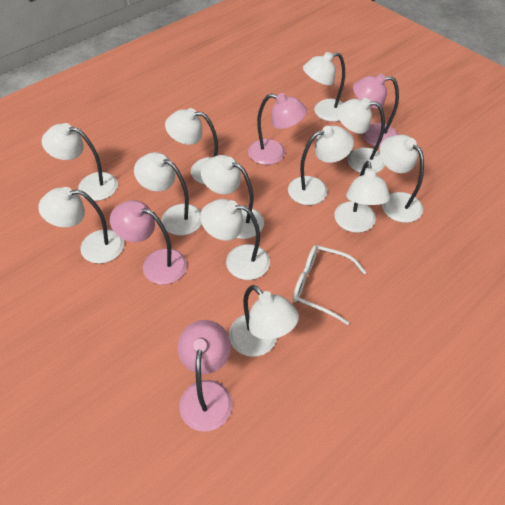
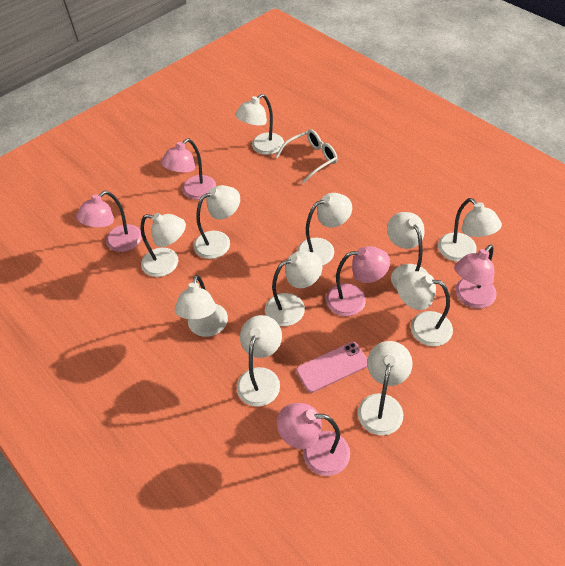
pink lamp: [110,200,187,285] [178,320,233,432] [248,93,307,165] [353,74,399,147] = 4 -> [76,191,142,252] [161,139,216,200] [277,403,350,476] [326,246,390,316] [454,245,497,309] = 5
pink phone: none = 0 -> [296,342,368,393] = 1
white lamp: [38,187,124,264] [42,123,118,201] [134,152,202,236] [165,108,218,184] [200,199,270,280] [201,155,264,239] [229,285,299,357] [288,126,354,205] [303,52,345,122] [334,161,390,233] [337,98,385,173] [380,135,424,223] = 12 -> [141,213,186,277] [175,275,228,337] [194,185,240,259] [235,94,284,155] [237,315,282,407] [265,251,323,326] [297,193,352,265] [358,341,413,435] [387,212,429,290] [397,271,453,346] [438,198,502,262] = 11

